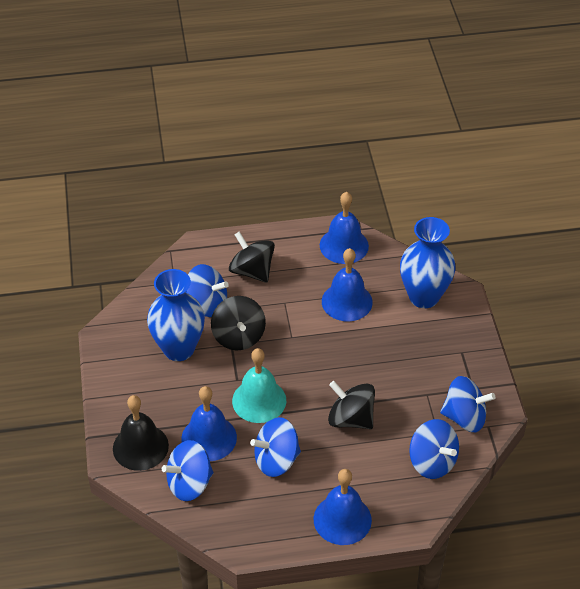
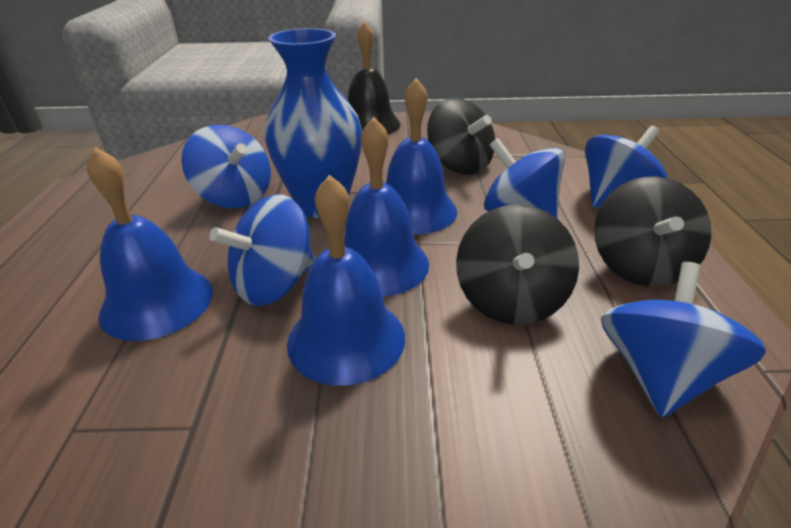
blue vase: [147,269,205,361] [400,217,456,308] = 2 -> [265,28,362,218] = 1
turquoise bell: [232,348,286,423] = 1 -> none = 0

